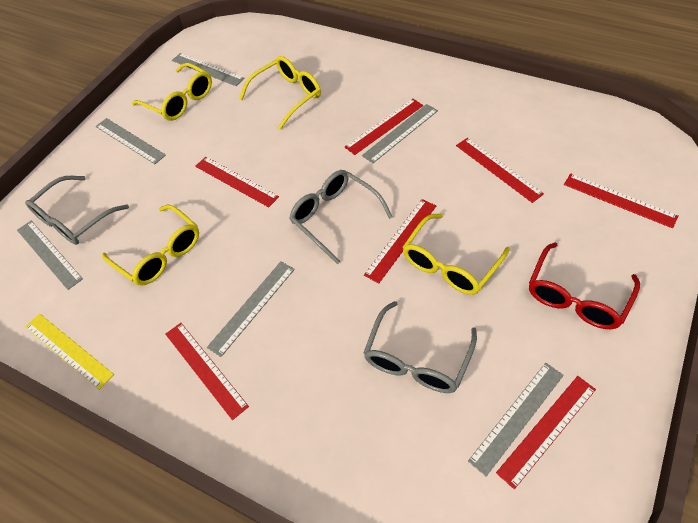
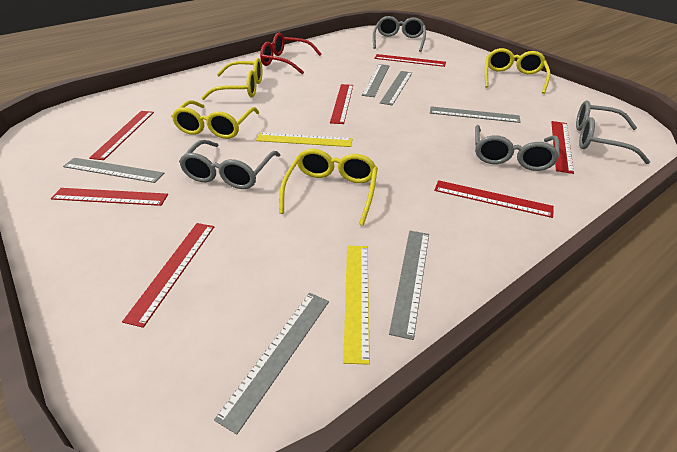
grey glasses: [25,176,129,245] [289,170,393,264] [364,301,477,393] = 3 -> [179,140,280,189] [373,16,426,52] [475,125,560,171] [576,101,650,164] = 4
yellow ruler: [25,314,114,390] = 1 -> [256,133,353,147] [343,246,370,365] = 2

